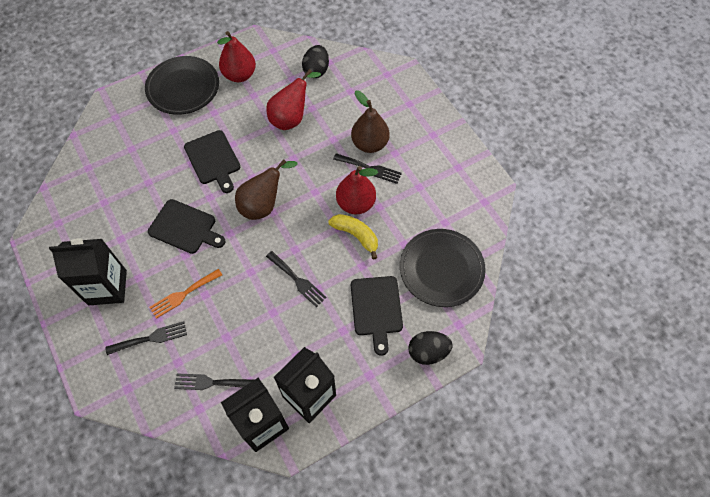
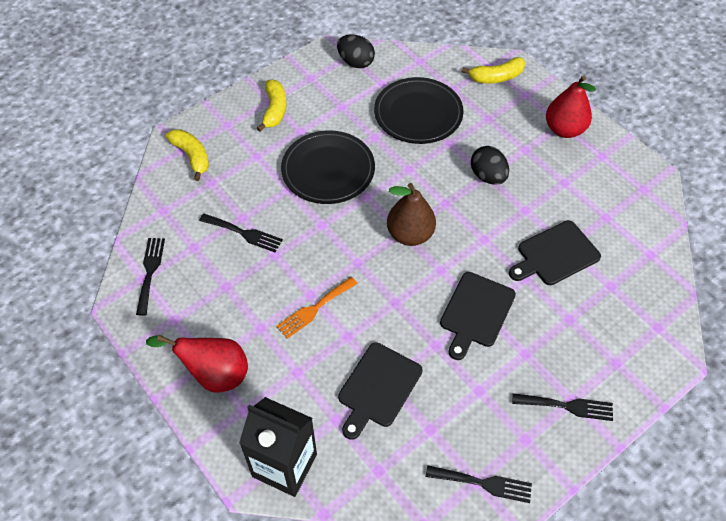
black carton: [49,238,127,305] [221,378,289,452] [274,347,336,423] = 3 -> [239,397,317,497] = 1
brown pear: [235,160,297,220] [351,90,389,153] = 2 -> [387,183,436,246] = 1
red pear: [217,31,256,82] [266,69,321,130] [336,166,378,214] = 3 -> [146,335,248,393] [546,76,596,138] = 2
yellow banana: [329,214,378,260] = 1 -> [166,129,209,181] [257,79,286,132] [462,57,525,83] = 3

